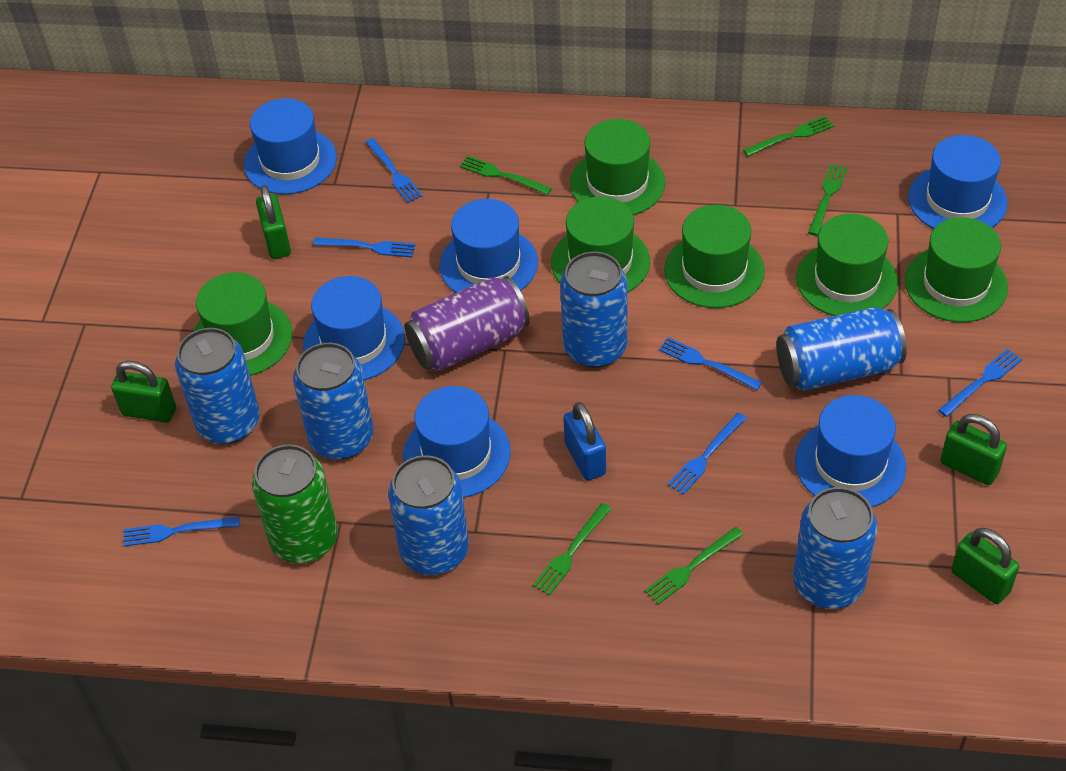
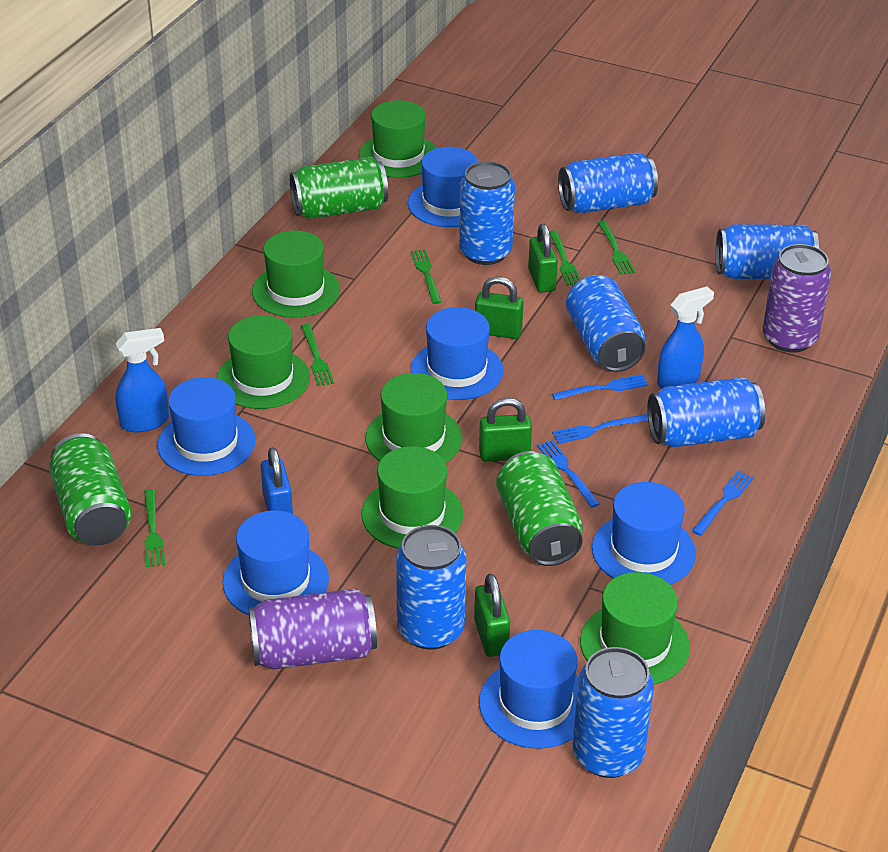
blue can: [175,328,260,444] [293,343,374,459] [388,455,469,575] [560,252,627,368] [776,307,907,391] [793,487,878,609] = 6 -> [396,525,466,650] [459,161,515,265] [558,152,658,213] [566,275,646,372] [573,647,654,778] [647,377,765,447] [716,224,819,279] = 7
blue fork: [123,517,240,547] [313,238,416,257] [365,138,422,203] [659,337,762,390] [668,413,747,495] [938,349,1022,417] = 6 -> [537,440,600,508] [552,374,648,400] [552,414,648,444] [692,470,754,536] = 4
blue spray bottle: none = 0 -> [115,328,169,432] [657,287,714,389] = 2
green can: [252,444,338,563] = 1 -> [49,433,131,545] [290,157,388,219] [496,451,583,566] = 3
purple can: [405,276,530,371] = 1 -> [249,588,377,670] [763,244,831,353] = 2

